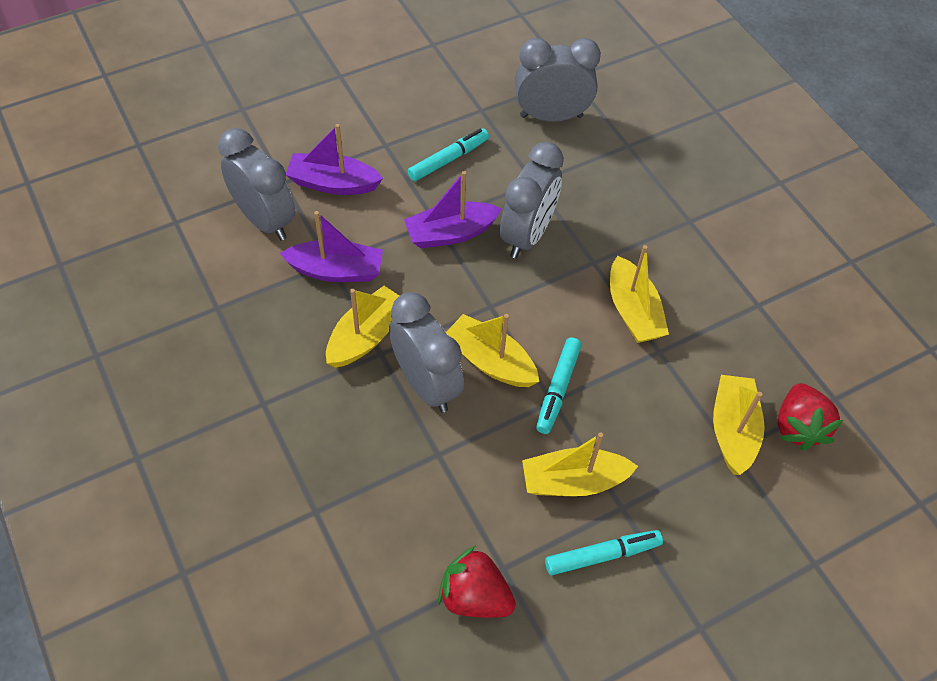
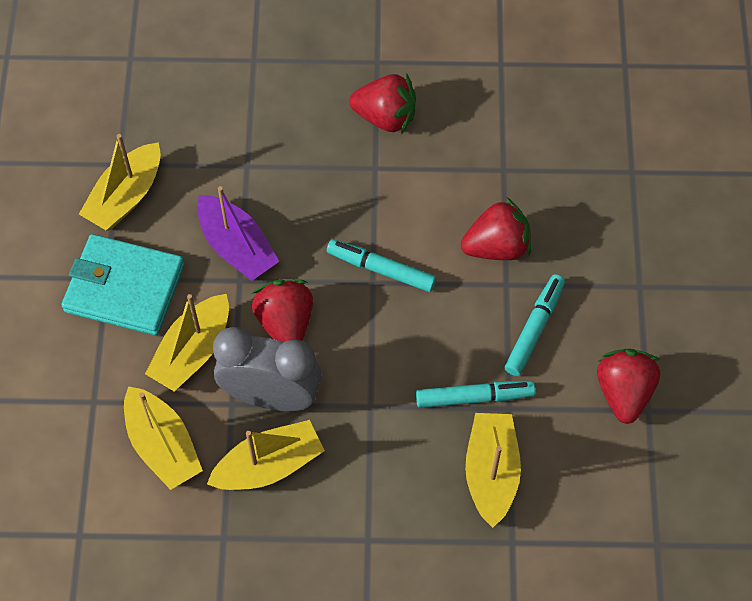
grey clock: [218,128,295,240] [389,292,464,412] [500,142,564,258] [515,38,601,122] = 4 -> [213,327,321,411] = 1
purple boat: [279,211,383,282] [286,124,383,195] [404,171,502,248] = 3 -> [197,186,280,281] = 1
red strawberry: [438,546,516,618] [778,383,843,451] = 2 -> [252,279,313,342] [349,73,416,135] [461,197,531,260] [597,349,660,424] = 4
turquoise wallet: none = 0 -> [61,234,185,336] = 1

